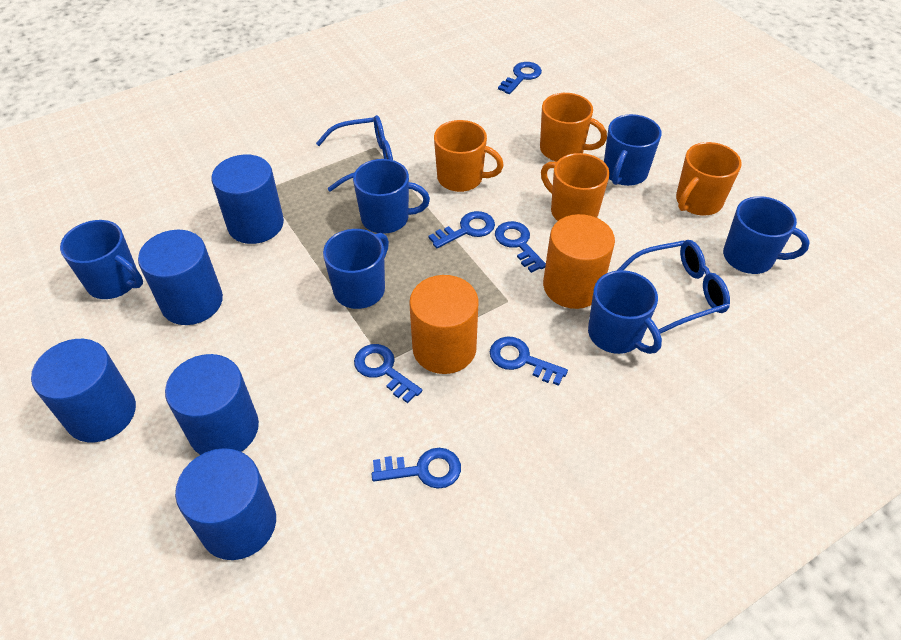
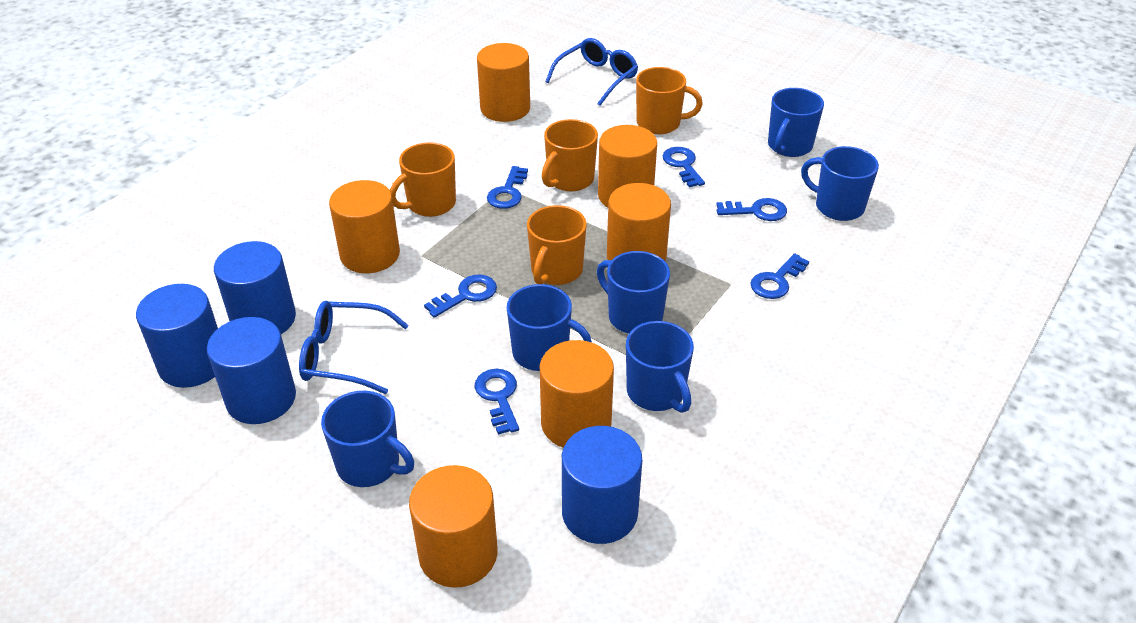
blue cylinder: [31,339,136,442] [138,230,223,325] [165,354,259,455] [175,448,276,560] [211,155,284,244] = 5 -> [136,284,218,388] [207,317,296,424] [214,241,296,334] [562,426,642,544] = 4
orange cylinder: [409,275,479,374] [543,214,615,309] = 2 -> [329,180,400,273] [409,465,498,588] [477,43,530,122] [540,340,614,448] [598,125,657,207] [607,183,671,262] = 6

